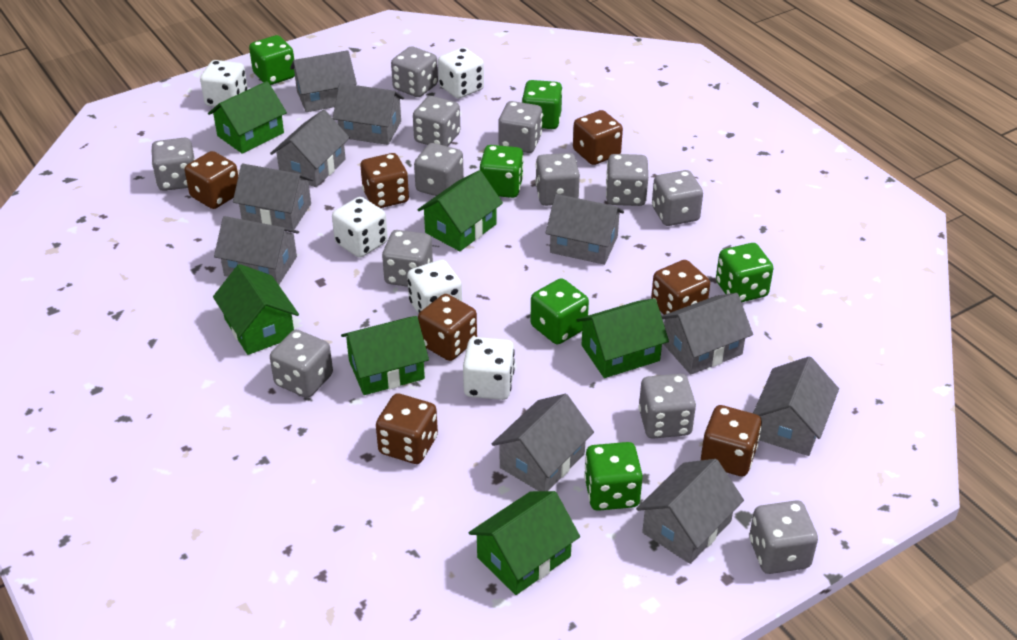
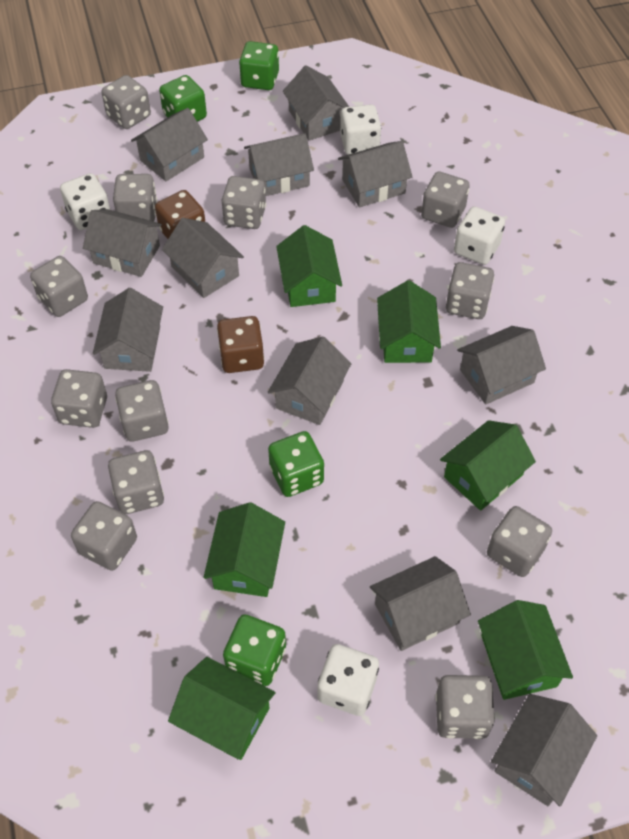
brown dice: [185,151,238,209] [360,153,409,208] [376,393,438,464] [418,294,477,361] [573,110,623,165] [651,260,710,315] [701,405,762,476] = 7 -> [155,190,205,239] [217,316,264,373] = 2
green dice: [249,35,295,85] [480,145,524,198] [522,80,563,129] [530,278,589,344] [584,442,643,511] [716,243,774,302] = 6 -> [159,75,207,122] [223,614,286,686] [239,41,279,90] [268,431,324,497] = 4
grey house: [214,216,299,285] [233,164,314,230] [270,110,350,187] [290,50,357,112] [333,83,404,145] [492,394,594,491] [546,194,624,265] [636,459,744,564] [661,293,753,375] [753,356,839,456] = 10 -> [83,209,162,277] [93,288,163,372] [131,108,208,181] [162,218,244,298] [244,133,314,196] [268,337,351,425] [283,65,349,140] [338,141,412,207] [370,556,471,651] [457,326,546,405] [491,694,597,806] = 11
white dice: [200,60,248,107] [332,197,388,257] [407,260,462,314] [438,47,484,99] [463,337,515,400] = 5 -> [60,173,110,230] [318,644,379,716] [340,104,381,155] [454,206,505,265] = 4

